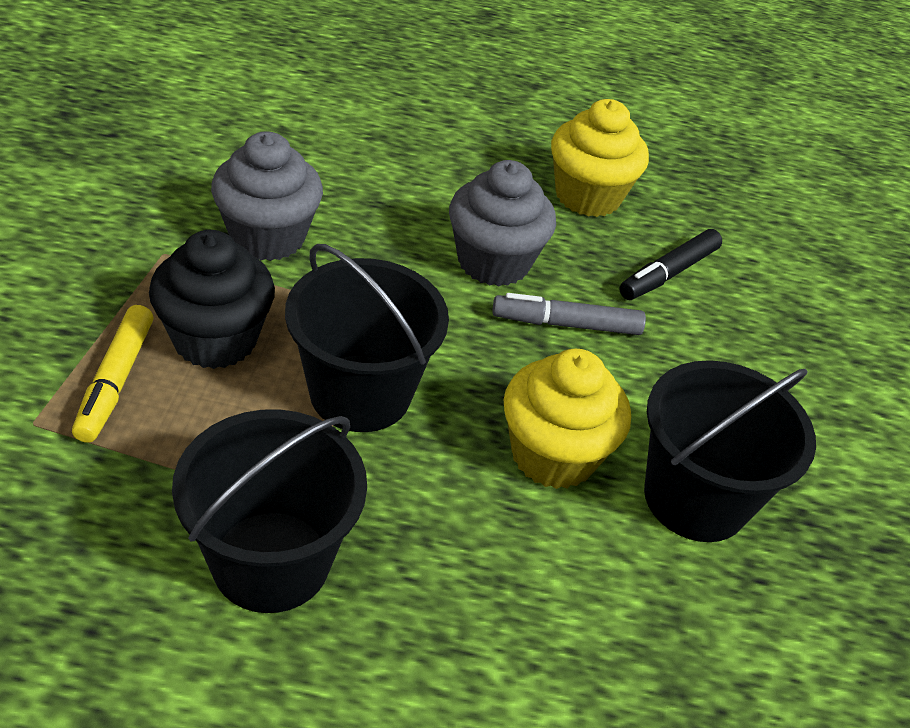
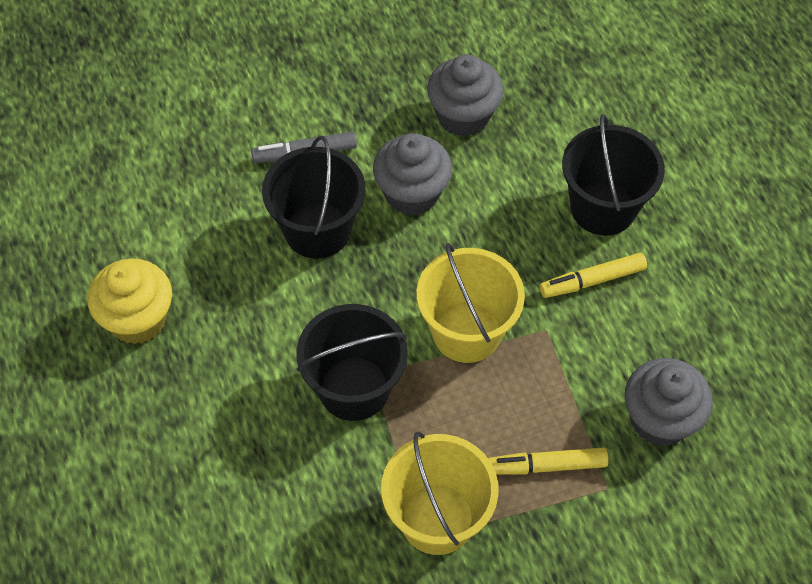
black cupcake: [149,230,275,369] = 1 -> none = 0
black marker: [619,229,722,300] = 1 -> none = 0
grey cupcake: [211,131,323,261] [449,160,556,286] = 2 -> [373,133,452,216] [427,54,504,137] [625,358,713,446] = 3
yellow bucket: none = 0 -> [381,432,499,555] [417,243,525,363] = 2
yellow cupcake: [504,349,631,489] [551,99,649,217] = 2 -> [87,258,172,344] = 1
yellow marker: [72,305,153,443] = 1 -> [488,448,609,475] [540,253,647,298] = 2

